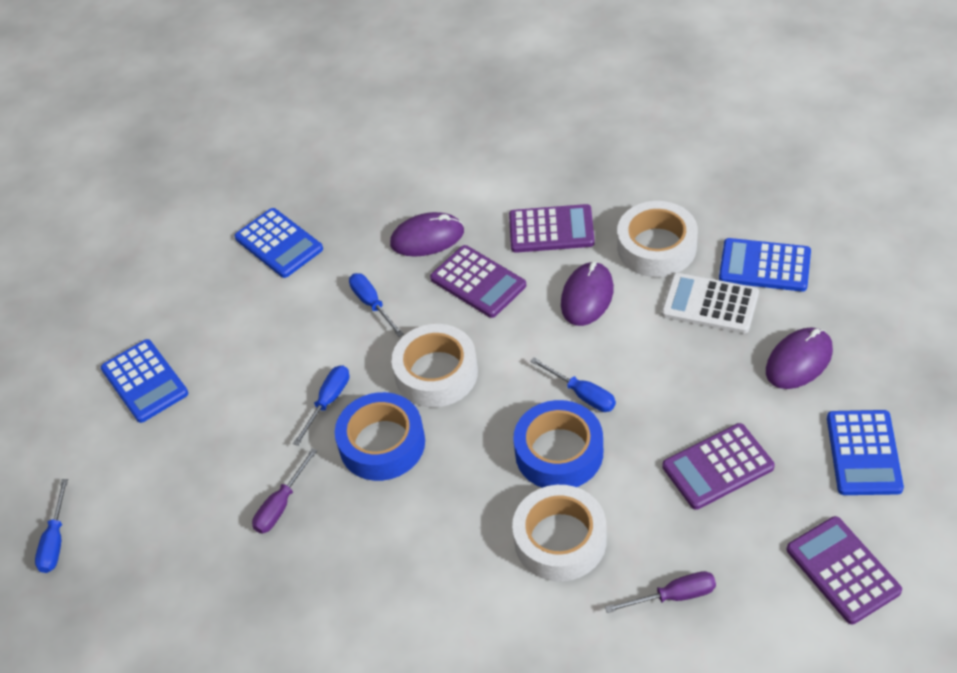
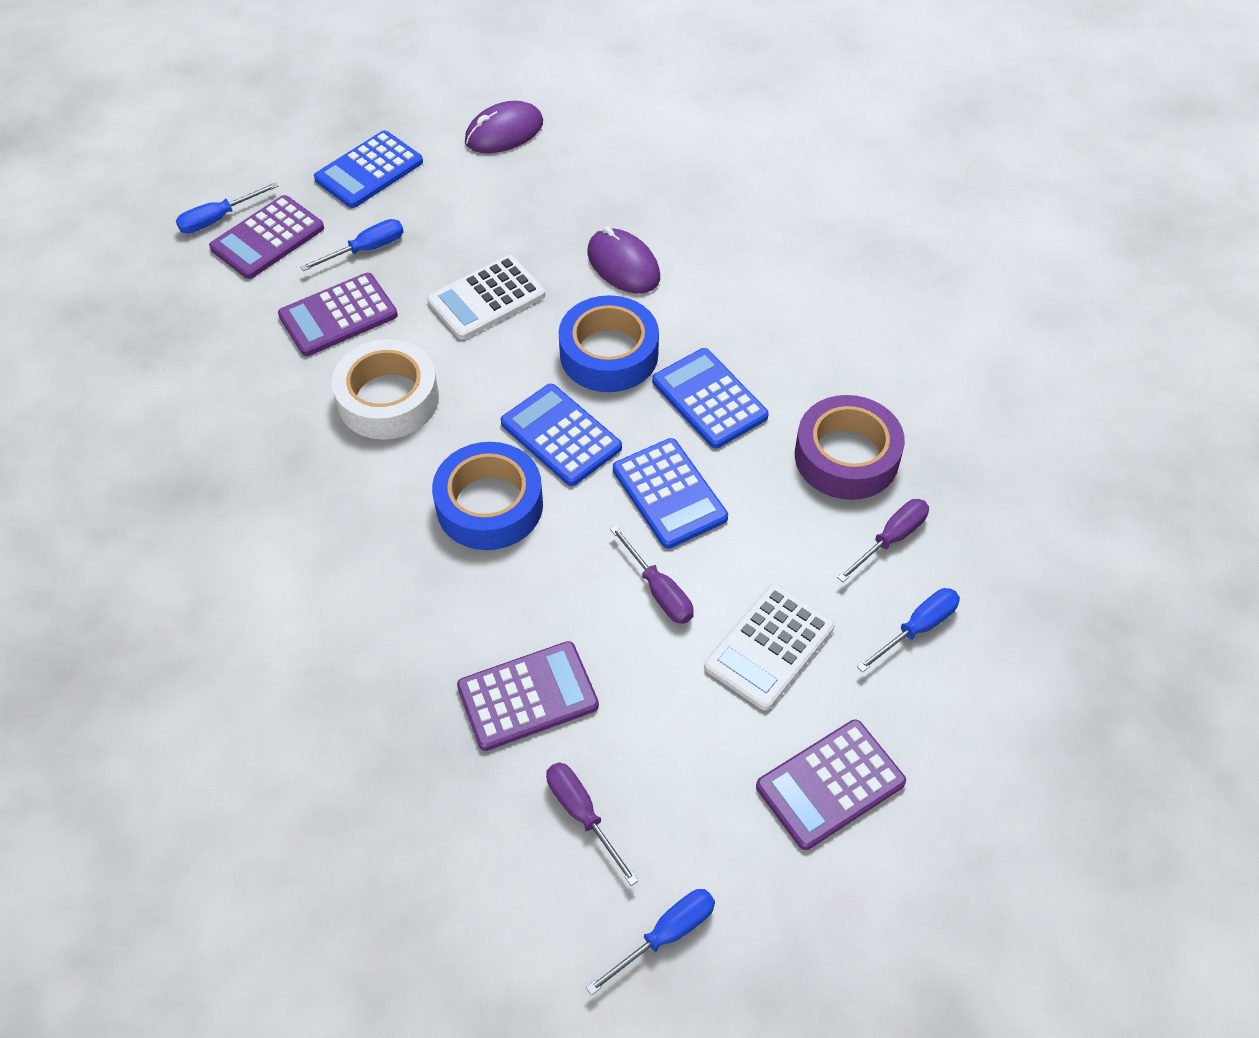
purple mouse: [390,212,464,257] [561,262,614,326] [766,327,833,389] = 3 -> [465,101,543,153] [587,227,660,294] = 2
purple screwdriver: [252,448,317,534] [605,571,716,613] = 2 -> [546,763,638,886] [610,525,694,624] [837,499,929,582] = 3
purple tape: none = 0 -> [795,395,905,500] = 1
white calculator: [661,273,759,334] = 1 -> [427,255,545,340] [704,584,835,710] = 2
white tape: [391,324,478,407] [512,485,607,581] [617,201,698,277] = 3 -> [332,339,439,440] = 1

